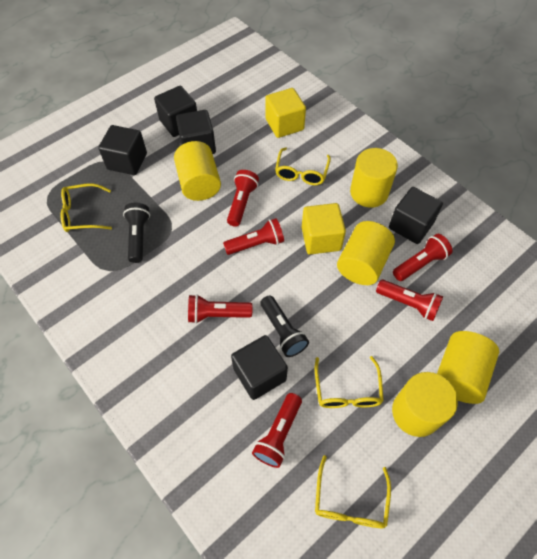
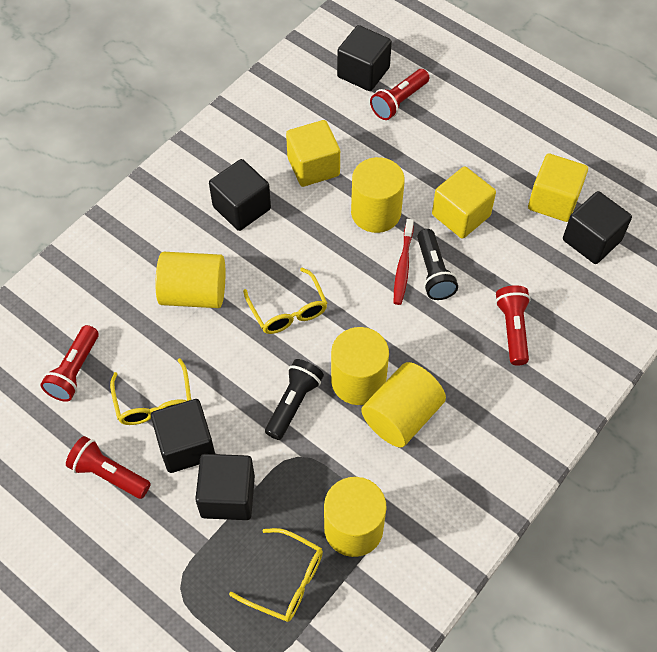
red flashlight: [188,294,252,324] [223,218,284,255] [227,170,259,227] [252,393,302,468] [376,280,443,321] [393,234,452,281] = 6 -> [40,325,99,402] [66,436,151,499] [370,69,429,120] [495,285,531,366] = 4
red toothbrush: none = 0 -> [394,219,414,305] = 1
yellow cube: [265,88,306,138] [302,203,346,255] = 2 -> [286,120,340,187] [432,166,496,239] [528,154,588,222] = 3
yellow glasses: [60,183,112,232] [275,147,331,185] [315,356,384,408] [315,455,391,528] = 4 -> [110,358,191,425] [229,528,323,622] [243,268,327,334] = 3

